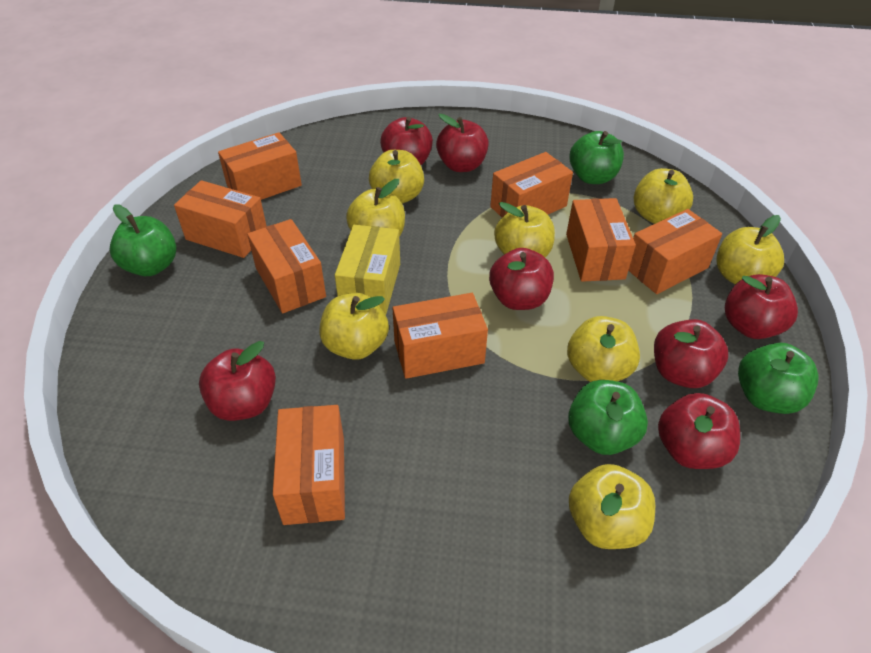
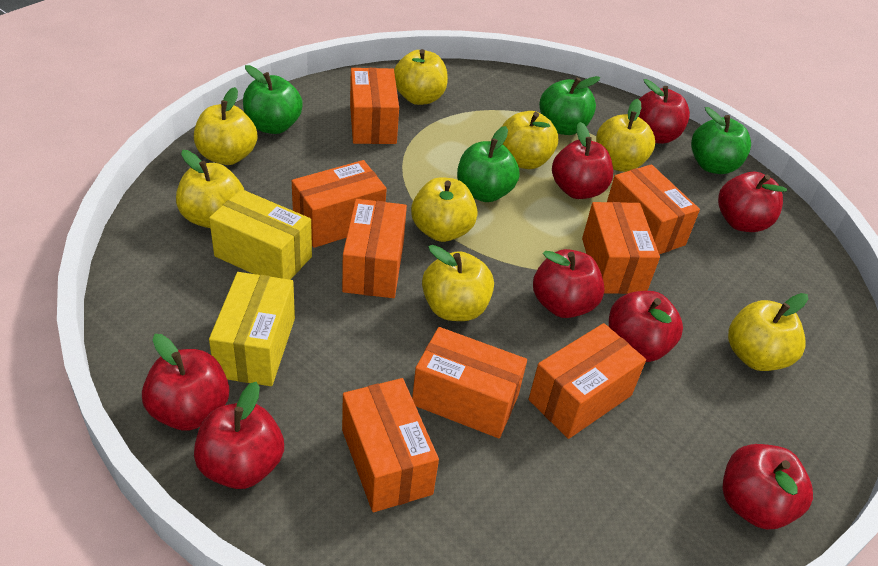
red apple: [199,341,276,421] [380,117,433,165] [436,114,489,172] [489,248,554,310] [654,319,728,388] [658,393,740,469] [725,274,798,339] = 7 -> [142,334,229,431] [194,382,284,489] [533,249,605,318] [552,122,613,199] [609,291,683,362] [638,79,690,144] [718,172,787,232] [723,444,813,529] = 8
yellow box: [335,225,400,315] = 1 -> [209,189,312,280] [209,272,295,386] = 2

